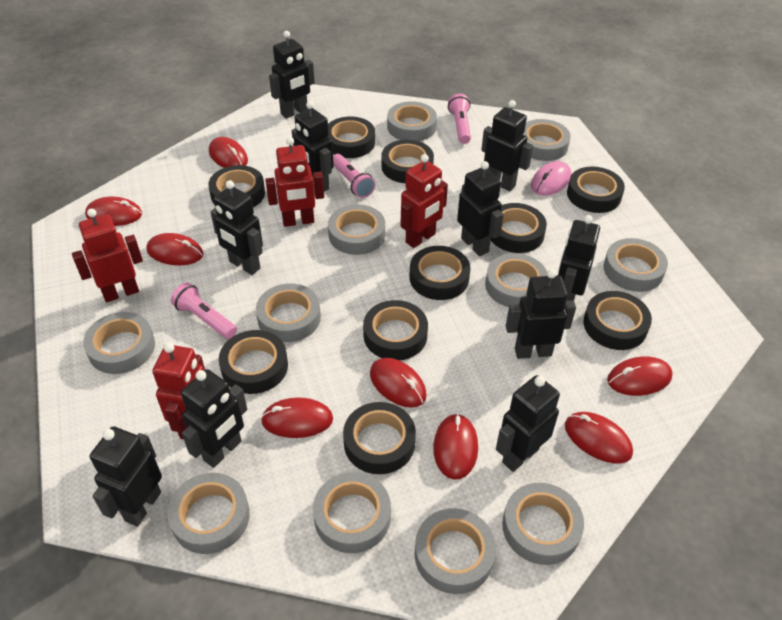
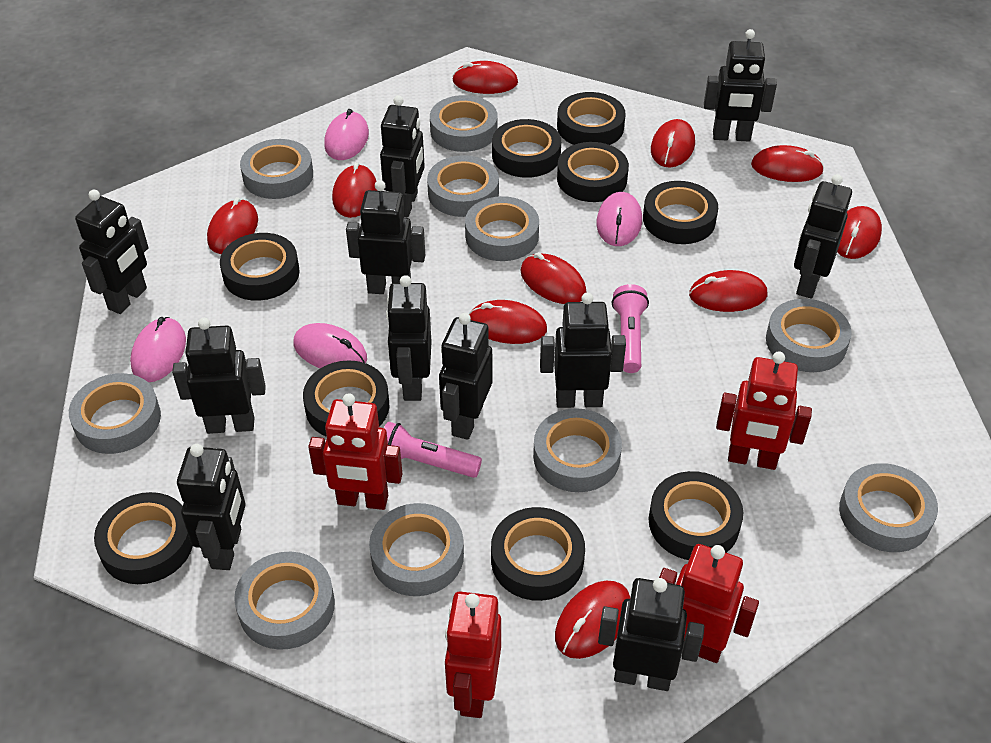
black robot: [90,426,162,527] [181,369,247,468] [211,180,263,275] [269,31,315,119] [292,101,334,192] [457,161,504,256] [481,100,533,191] [496,375,560,472] [506,269,576,359] [558,215,600,301] = 10 -> [75,190,149,314] [172,318,266,434] [177,444,246,570] [346,180,425,294] [380,95,425,217] [386,275,432,401] [439,313,492,440] [540,293,626,408] [598,578,704,691] [704,29,777,141] [794,174,852,299] = 11
black tape: [208,165,265,207] [219,330,288,394] [327,116,375,158] [343,402,416,474] [363,300,428,360] [381,140,434,183] [410,246,471,300] [491,203,547,253] [567,167,625,213] [583,291,652,350] = 10 -> [94,492,193,584] [220,233,300,301] [303,360,390,437] [491,507,585,601] [492,119,561,178] [557,92,626,145] [557,142,629,202] [643,181,718,244] [649,471,743,560] = 9
grey tape: [83,312,155,374] [168,473,250,554] [256,283,321,342] [313,472,391,553] [328,204,385,255] [387,101,437,141] [415,508,496,594] [485,253,547,307] [502,483,584,565] [523,119,571,161] [604,238,668,292] = 11 -> [69,373,161,454] [234,552,335,650] [240,139,313,199] [369,503,464,596] [427,155,499,217] [430,95,498,152] [465,196,539,261] [533,408,622,492] [766,299,852,372] [839,463,938,552] = 10
pink flashlight: [171,282,237,339] [333,154,375,198] [448,94,471,144] = 3 -> [384,422,482,478] [612,284,649,373] = 2
pink mouse: [531,161,571,196] = 1 -> [130,317,186,382] [293,323,367,368] [324,109,369,160] [596,192,642,246] = 4
red mouse: [85,197,142,226] [146,233,203,265] [209,137,248,168] [261,398,333,438] [370,358,427,408] [433,413,478,480] [565,412,633,463] [607,357,673,396] = 8 -> [207,197,258,254] [332,162,377,218] [452,61,518,94] [469,300,547,344] [520,253,587,304] [555,581,630,659] [651,119,695,167] [689,270,767,312] [751,145,824,182] [837,206,882,259] = 10

